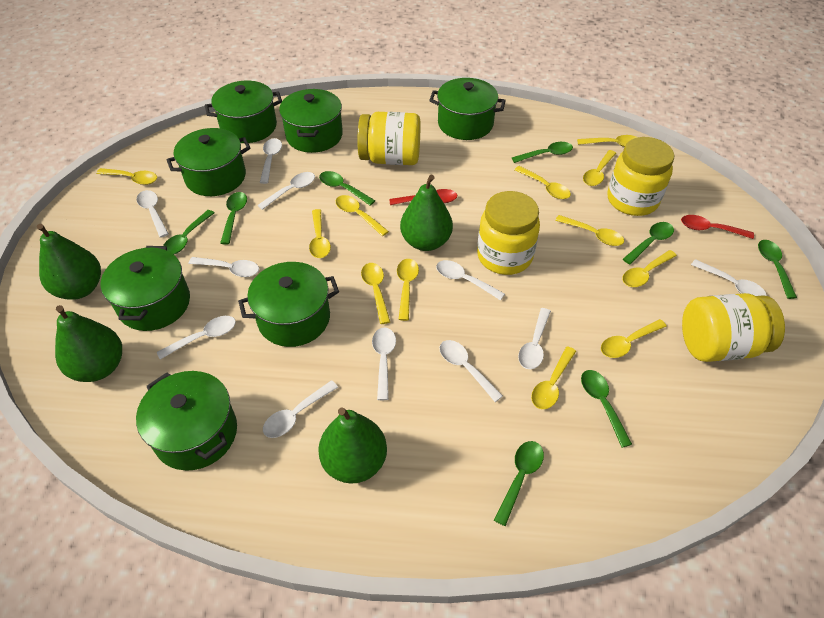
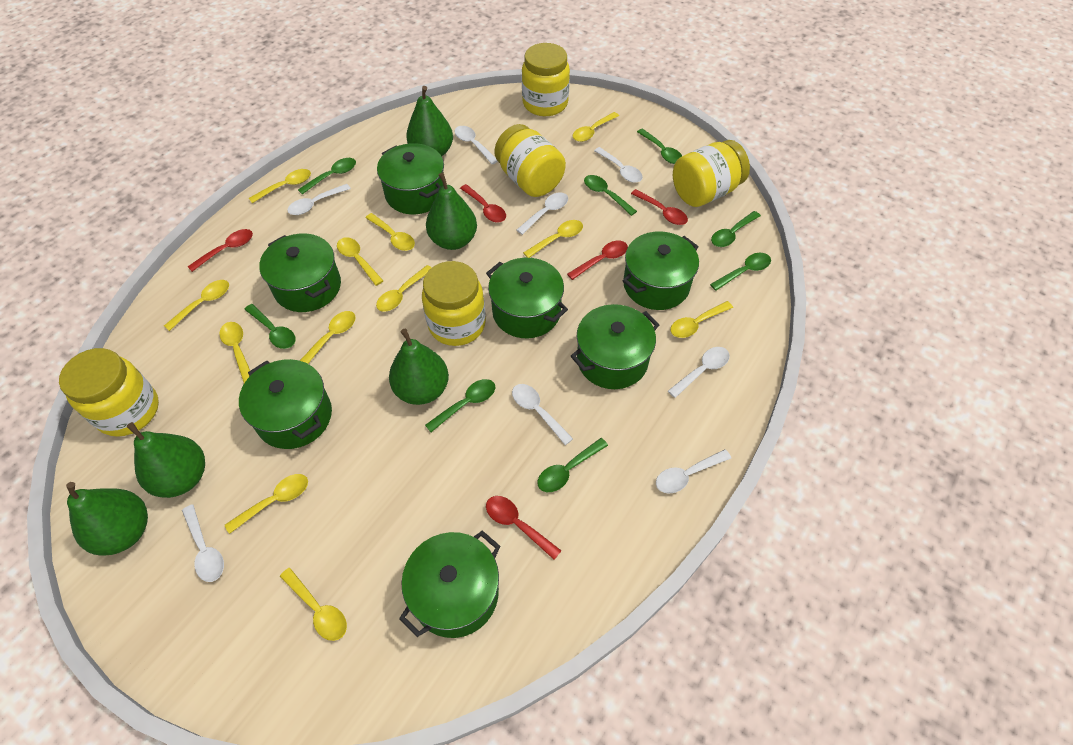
green pear: [37,224,101,300] [55,305,122,382] [318,407,387,483] [400,175,453,251] = 4 -> [66,482,148,556] [126,422,205,498] [389,329,449,405] [406,86,453,157] [426,172,477,250] = 5
red spoon: [389,189,457,205] [681,215,754,239] = 2 -> [187,229,253,272] [460,184,506,223] [486,496,561,560] [567,241,628,280] [631,189,688,225] = 5
white spoon: [136,190,169,238] [157,316,236,360] [189,257,259,277] [257,172,315,210] [260,138,282,184] [263,380,338,438] [372,327,396,400] [436,260,505,300] [439,340,503,402] [518,308,551,369] [691,259,767,296] = 11 -> [182,504,224,582] [287,184,351,215] [455,126,498,164] [512,384,573,445] [517,192,568,235] [594,147,643,183] [656,449,731,494] [668,347,730,398] = 8
yellow jar: [357,112,420,165] [477,191,540,275] [607,137,674,216] [682,293,785,362] = 4 -> [59,348,159,437] [422,261,486,346] [494,124,566,197] [522,43,570,116] [673,140,750,207] = 5

